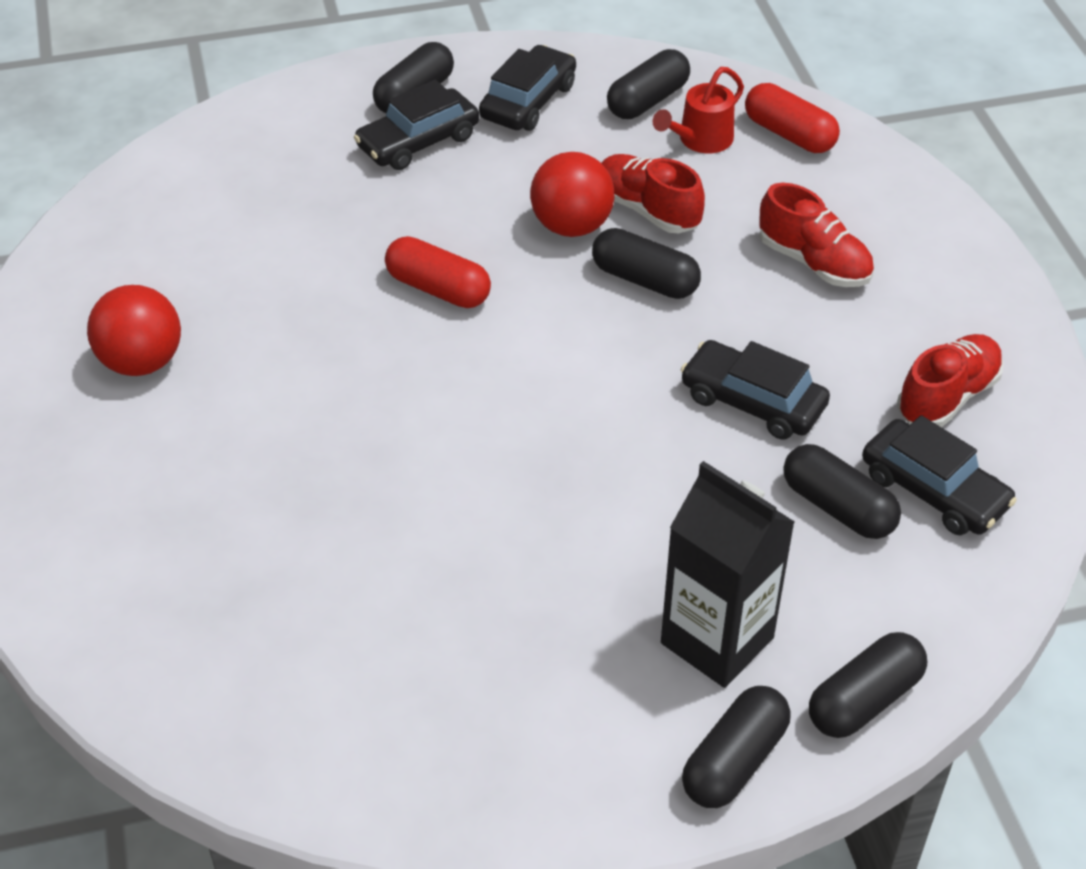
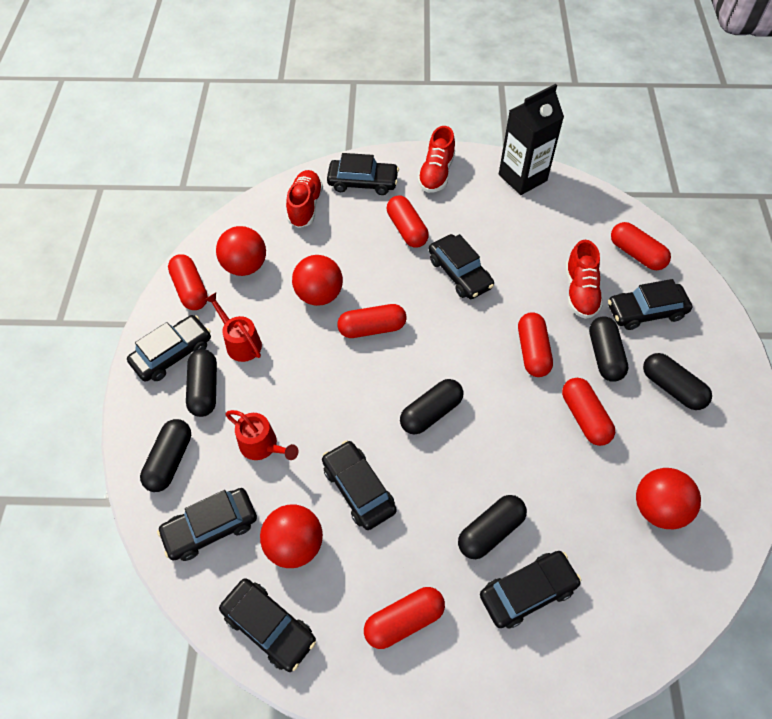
black car: [354,80,479,170] [479,45,576,131] [681,340,830,440] [862,415,1017,535] = 4 -> [127,315,211,382] [157,488,257,561] [219,578,316,672] [322,440,397,530] [327,153,399,195] [429,234,494,299] [480,551,581,629] [608,279,692,330] = 8
red ball: [87,285,181,376] [530,152,614,237] = 2 -> [216,226,266,276] [260,505,323,568] [292,255,343,306] [636,468,701,529] = 4
red capsule: [385,236,491,308] [745,83,840,153] = 2 -> [168,254,208,310] [337,304,407,338] [364,587,445,649] [387,196,429,248] [518,312,553,377] [562,378,615,446] [611,222,671,270] = 7
red watering can: [653,67,744,153] = 1 -> [204,293,262,362] [225,410,299,460] = 2

